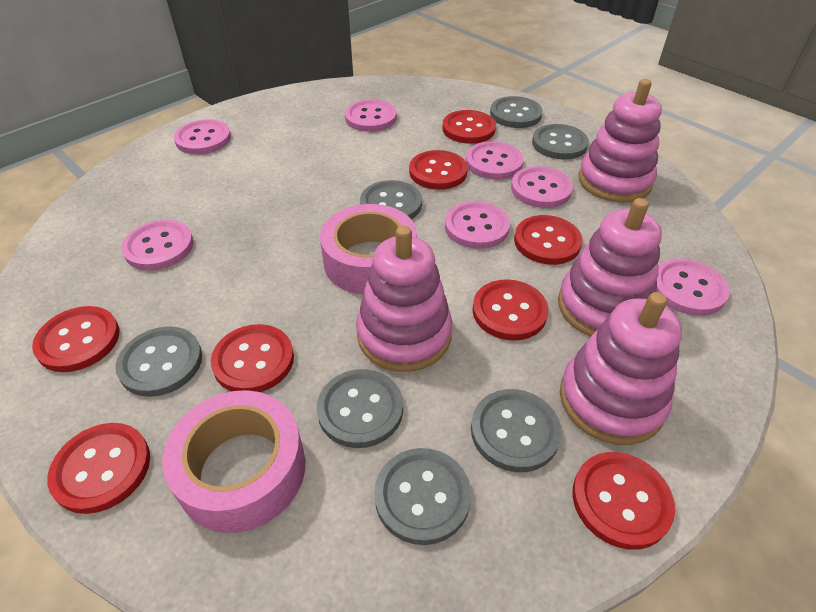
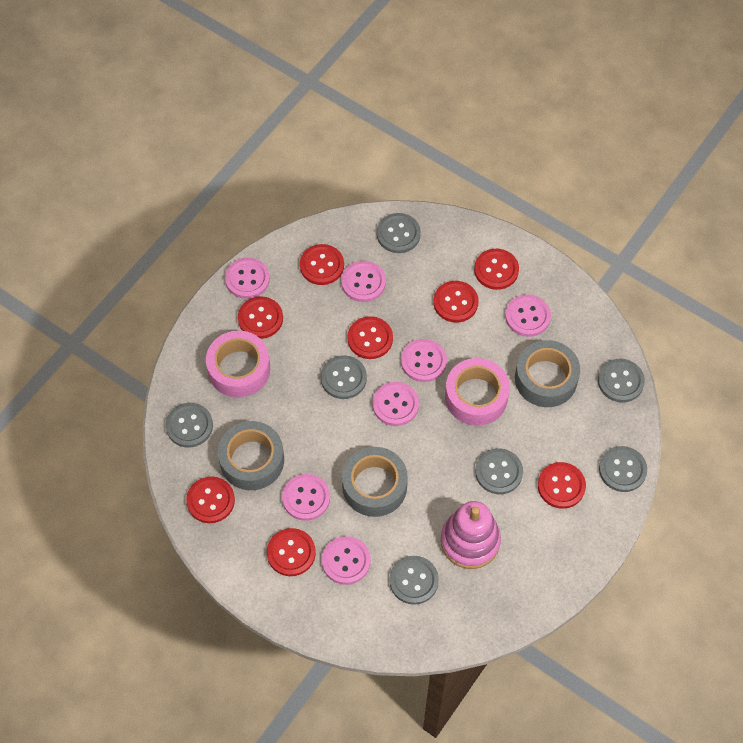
grey tape: none = 0 -> [218,421,284,490] [342,447,408,517] [515,340,580,407] = 3
pink stacking toy: [356,226,452,372] [558,198,662,337] [560,292,682,445] [579,79,662,203] = 4 -> [441,501,501,569] = 1

